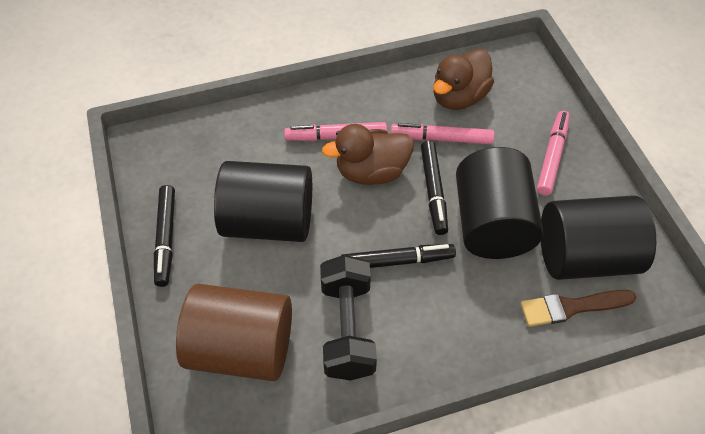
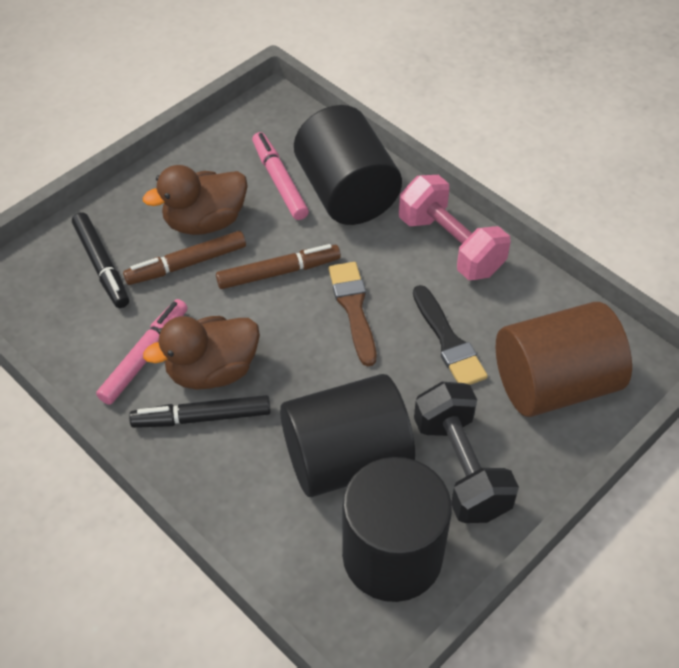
black brush: none = 0 -> [413,285,488,385] = 1
black marker: [154,185,175,287] [341,244,456,268] [421,141,448,235] = 3 -> [72,212,129,308] [129,395,271,428] = 2
brown marker: none = 0 -> [123,231,246,285] [216,244,341,289] = 2
pink dumbbell: none = 0 -> [399,175,511,280] = 1
pink marker: [284,122,387,141] [391,123,495,144] [537,111,570,196] = 3 -> [96,299,188,405] [252,132,309,220] = 2

